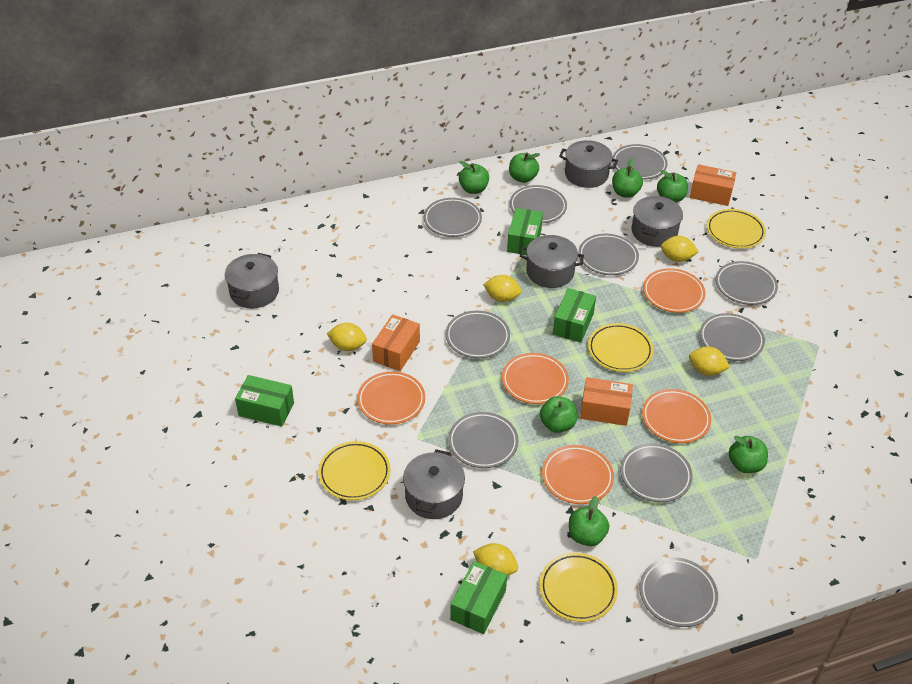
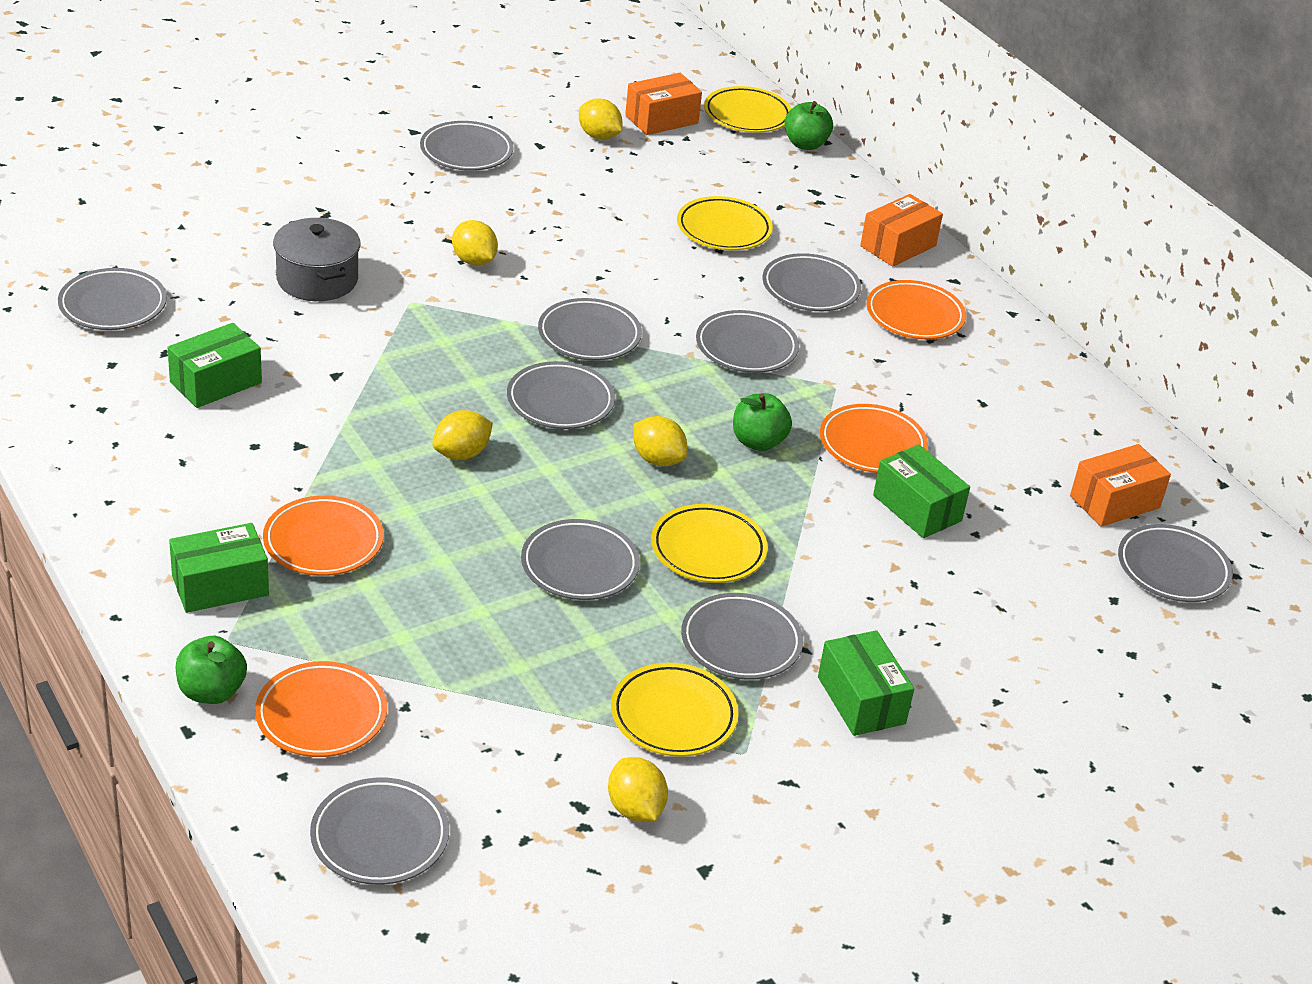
green apple: [459,161,489,194] [509,153,540,183] [540,396,577,433] [569,496,609,546] [612,159,643,198] [657,170,688,202] [729,436,768,473] = 7 -> [176,636,247,704] [733,393,792,451] [784,101,833,150] = 3
grey pot: [225,253,279,308] [403,449,465,519] [520,235,584,288] [559,140,618,188] [632,196,683,247] = 5 -> [273,218,361,301] = 1
orange plate: [357,371,425,424] [502,353,569,404] [542,445,614,504] [642,389,711,443] [643,268,705,313] = 5 -> [255,661,387,757] [263,495,384,576] [820,404,928,473] [867,280,966,340] = 4

